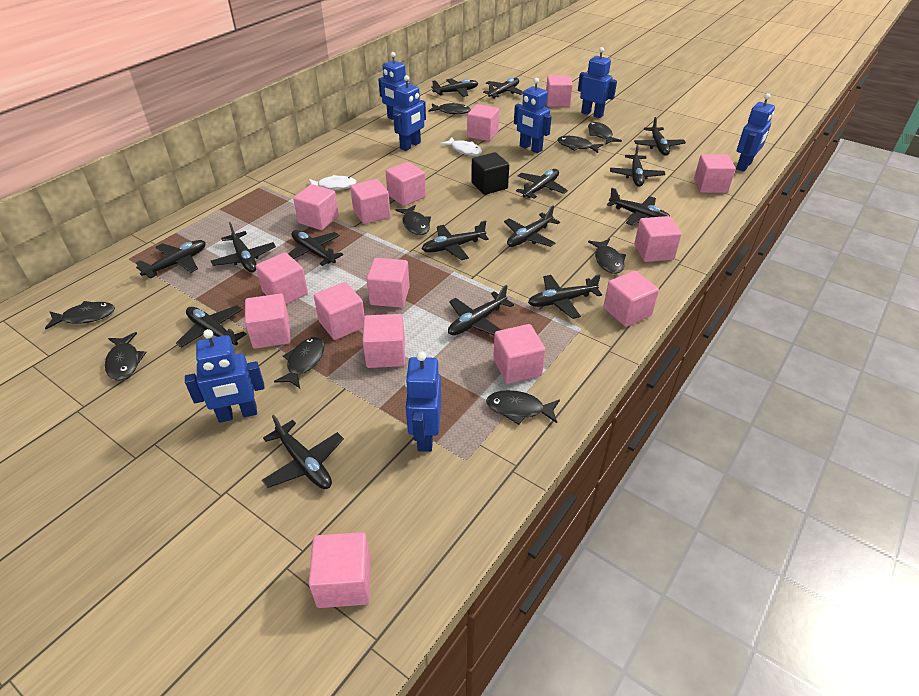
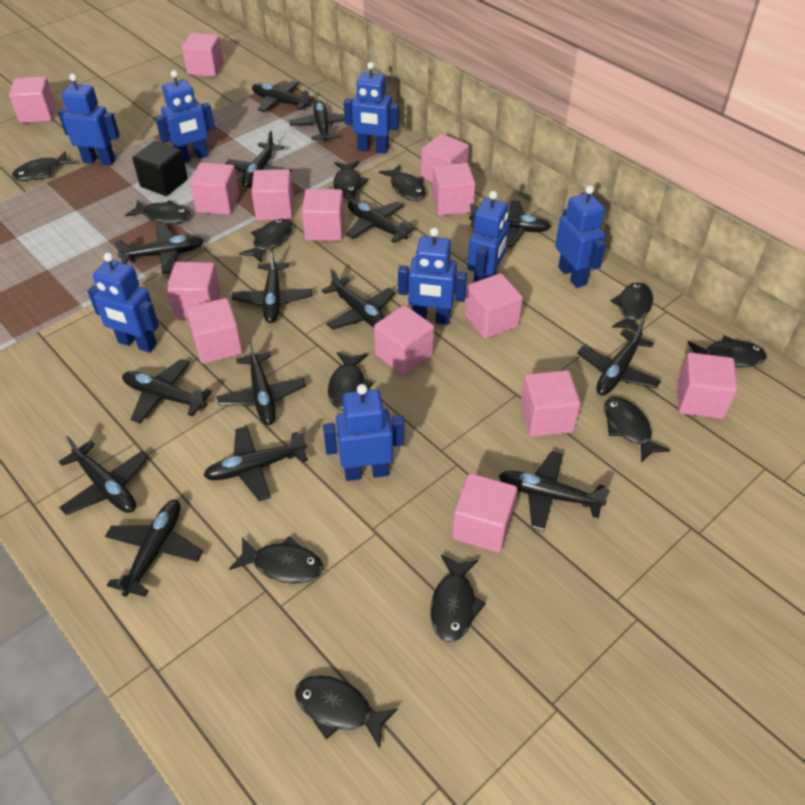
black fish: [45,301,115,329] [105,332,147,381] [274,337,325,388] [396,205,431,235] [428,103,471,114] [486,390,560,425] [558,136,604,153] [588,122,622,145] [588,239,626,274] = 9 -> [12,151,76,181] [125,200,191,224] [229,536,323,584] [239,219,292,263] [295,676,398,748] [328,352,373,410] [333,161,368,198] [379,165,426,201] [430,555,486,642] [604,397,670,463] [611,283,653,335] [688,336,767,367] = 12
blue robot: [185,329,265,423] [378,52,410,120] [393,75,426,151] [405,352,441,452] [514,78,552,153] [578,47,617,118] [736,93,775,172] = 7 -> [58,74,120,166] [88,253,159,353] [155,70,215,163] [323,384,404,481] [344,62,399,154] [398,228,467,325] [467,191,509,282] [555,185,606,288] = 8
pink cube: [245,294,291,349] [256,252,308,304] [293,184,339,230] [308,532,371,608] [314,282,365,340] [350,179,391,224] [362,314,405,368] [366,258,410,308] [386,162,426,206] [467,104,499,141] [493,324,545,384] [546,75,573,107] [603,271,659,327] [634,216,681,262] [694,154,736,193] = 15 -> [9,76,56,123] [166,262,221,318] [182,33,223,77] [186,298,243,364] [190,162,239,215] [251,169,294,221] [302,189,345,241] [374,305,434,375] [421,134,469,183] [432,163,475,216] [452,473,517,553] [464,273,523,339] [520,370,581,437] [678,353,737,419] = 14
white fish: [308,175,357,190] [440,137,482,156] = 2 -> none = 0

